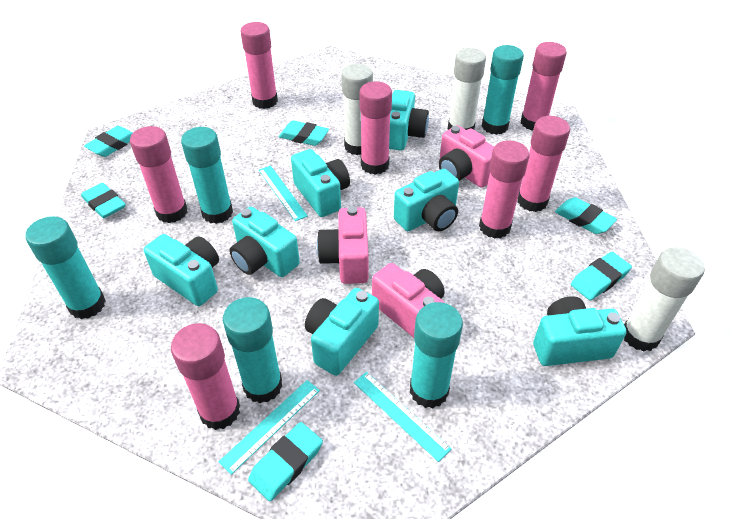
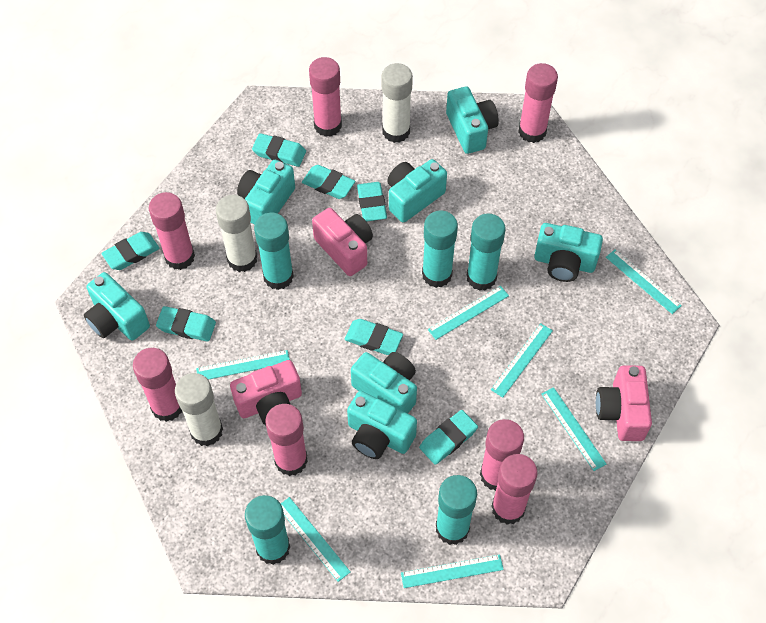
turquoise eraser: [81,183,126,218] [84,126,133,157] [248,422,323,501] [279,120,329,146] [555,197,617,234] [571,252,632,300] = 6 -> [101,232,160,270] [156,306,216,342] [252,133,306,167] [302,165,355,199] [345,319,403,355] [357,182,387,222] [419,410,478,465] = 7
turquoise ruler: [219,380,320,475] [259,166,308,221] [354,372,451,462] = 3 -> [196,350,290,380] [281,497,350,582] [401,554,504,588] [428,286,509,340] [491,323,553,398] [541,387,606,471] [606,250,682,314] = 7

